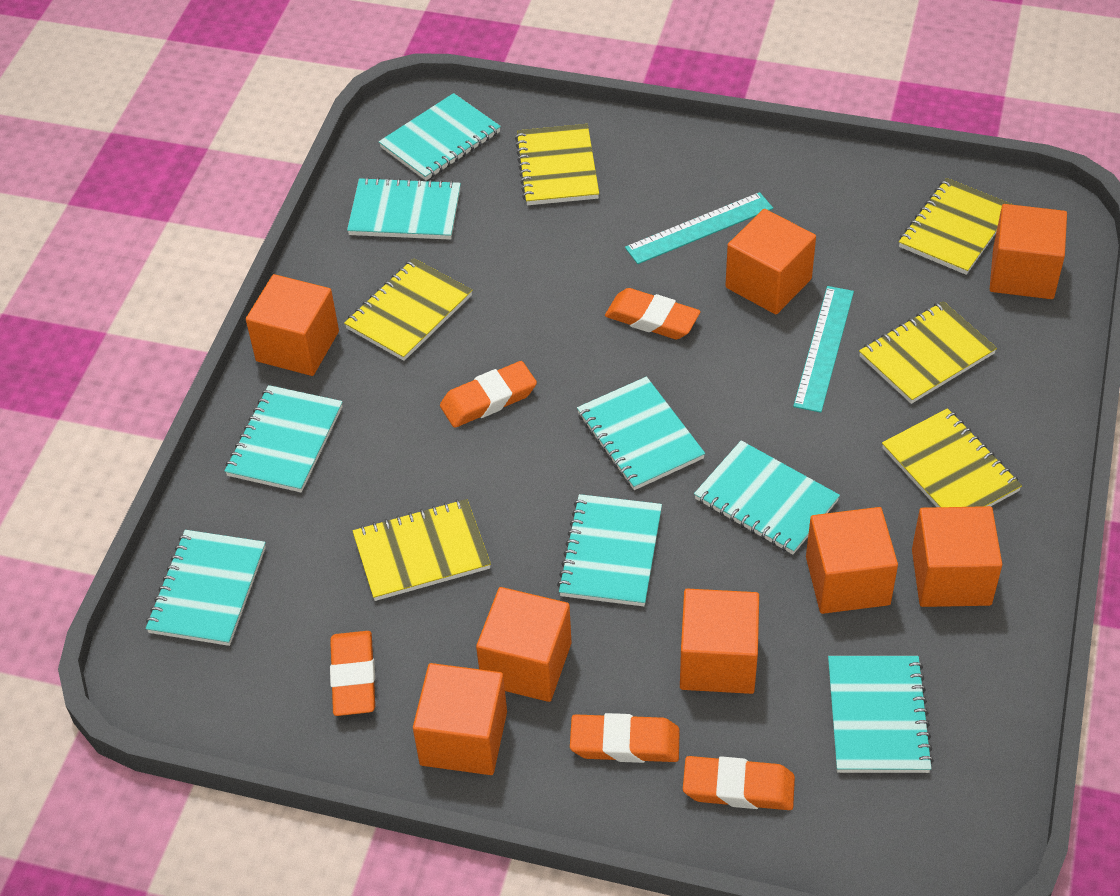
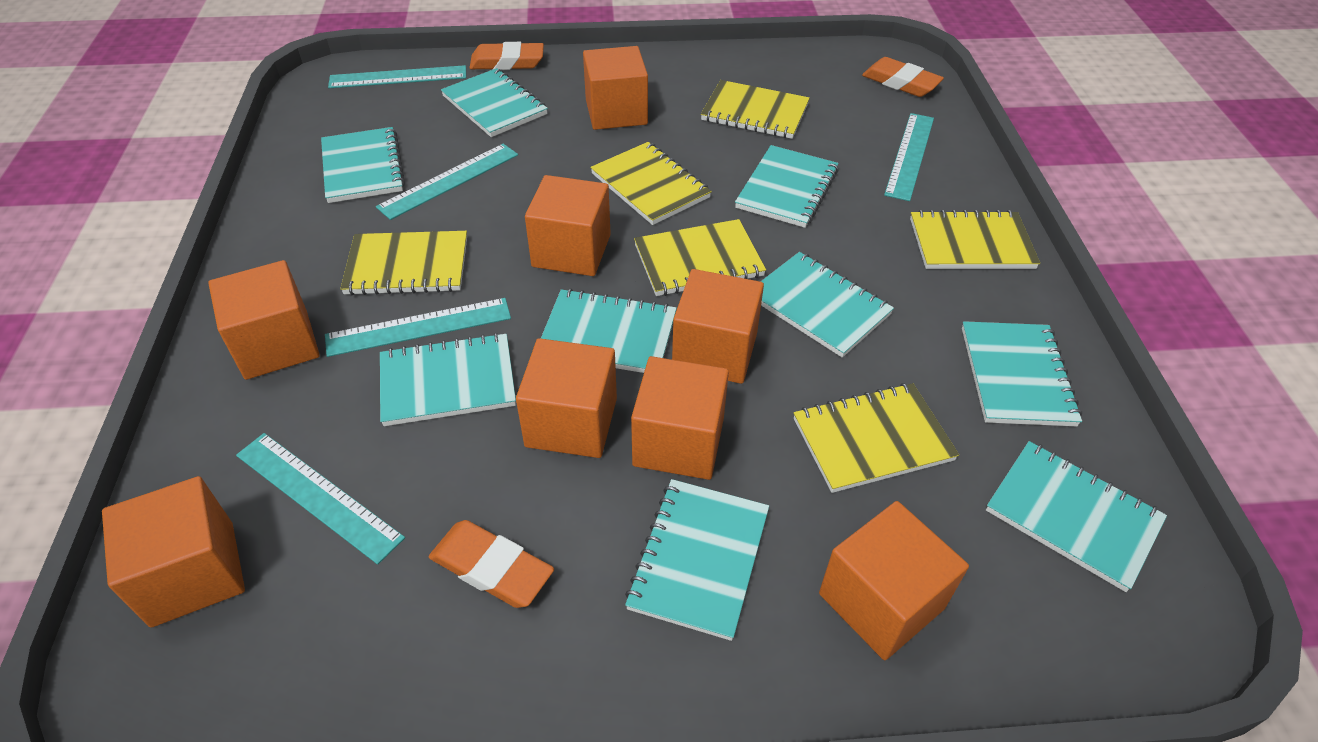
orange eraser: [330,631,375,716] [440,361,537,428] [570,713,680,763] [605,288,700,339] [683,756,795,810] = 5 -> [429,520,554,608] [470,42,544,70] [862,57,944,97] = 3
turquoise notebook: [146,530,266,646] [225,385,343,492] [347,177,461,240] [379,93,501,180] [557,494,662,606] [577,377,705,490] [694,440,840,554] [828,656,934,773] = 8 -> [321,127,405,203] [380,333,516,426] [441,68,548,137] [541,289,677,373] [625,479,769,641] [735,145,839,228] [760,252,894,357] [962,321,1082,426] [986,441,1167,592] = 9
turquoise ruler: [625,192,773,264] [793,286,854,413] = 2 -> [236,433,405,565] [325,298,511,357] [328,65,466,88] [376,144,518,220] [884,113,934,201] = 5

